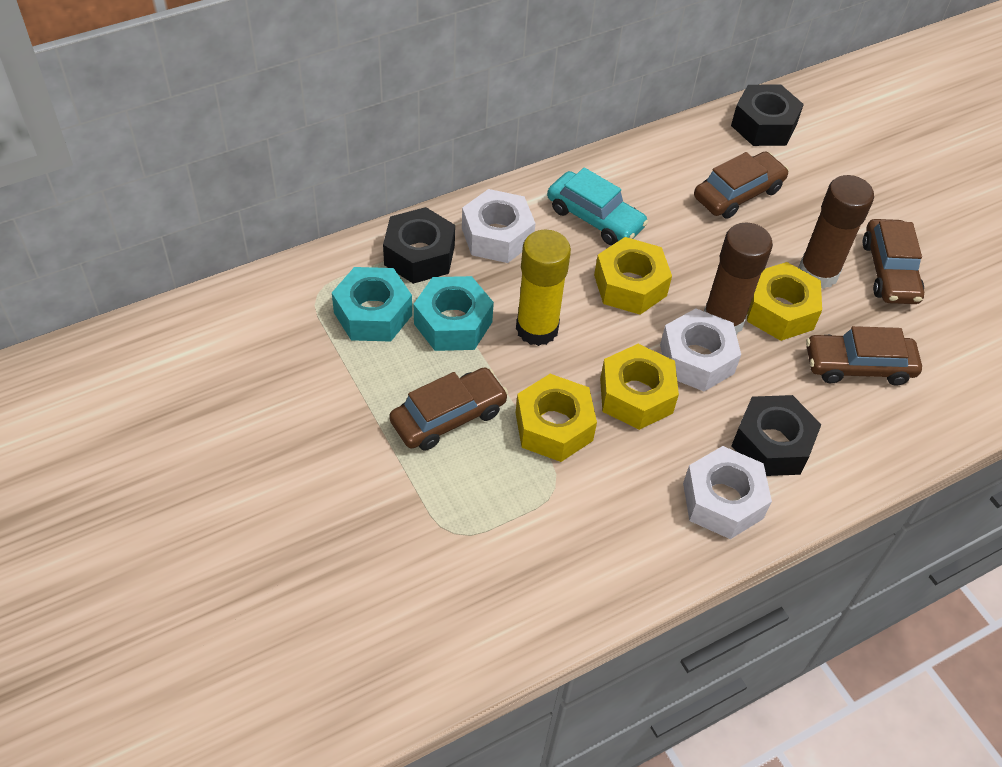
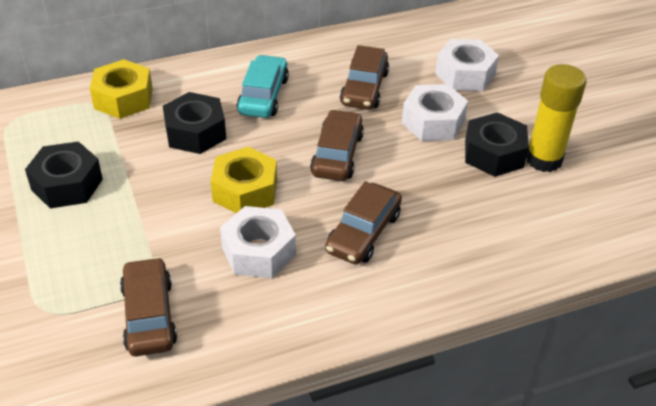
brown glue stick: [704,222,773,335] [798,175,874,289] = 2 -> none = 0
turquoise nut: [332,267,412,342] [414,276,494,351] = 2 -> none = 0
yellow nut: [516,374,597,462] [594,237,672,315] [600,344,679,430] [747,262,822,341] = 4 -> [90,59,153,119] [211,147,277,213] = 2

